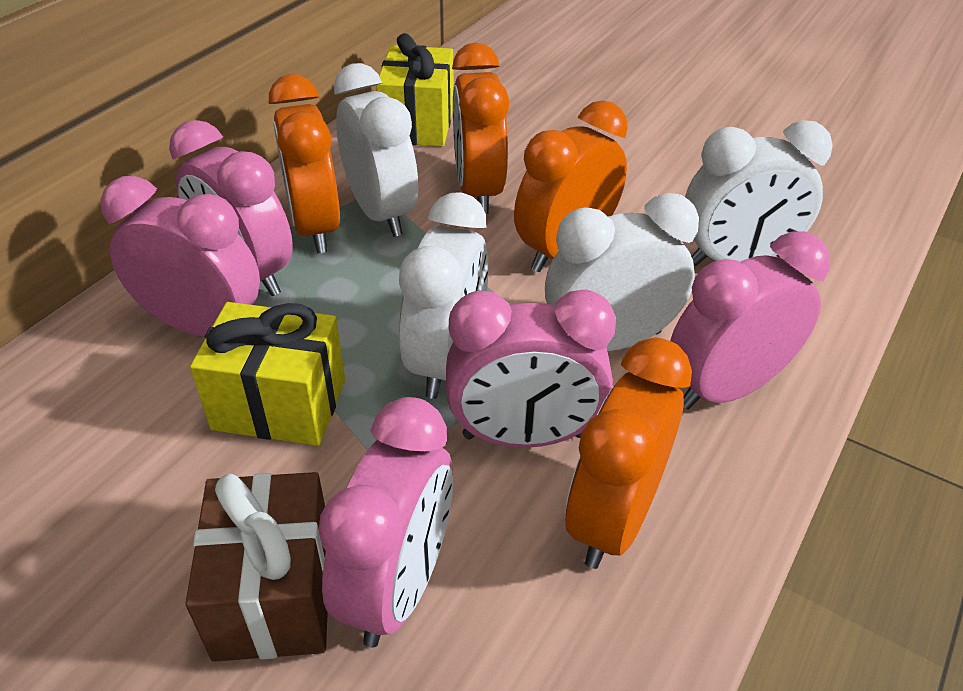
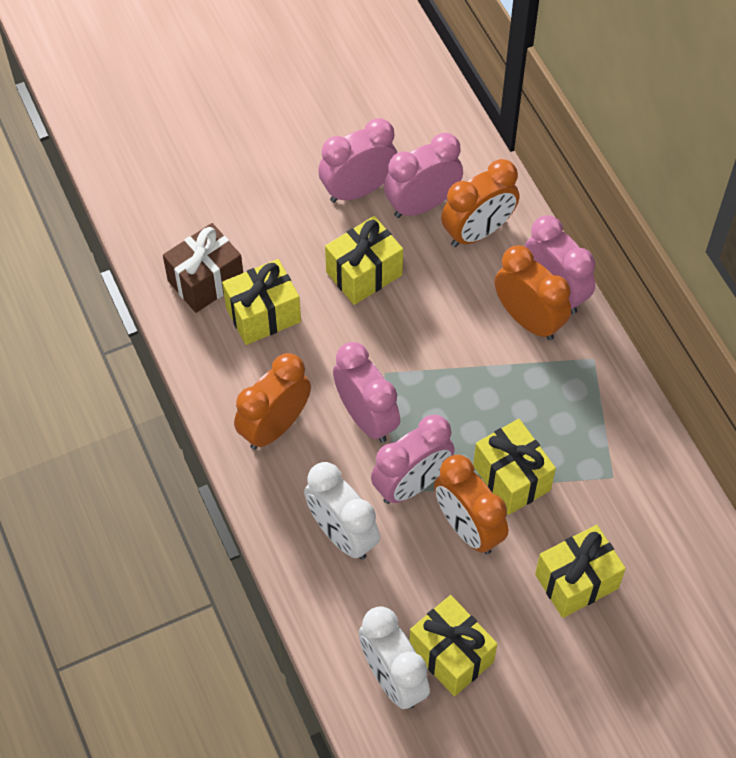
white clock: [334,63,418,237] [399,192,489,399] [545,193,699,351] [685,120,833,266] = 4 -> [304,462,380,559] [359,606,430,709] = 2
yellow gift: [190,302,345,446] [376,33,454,147] = 2 -> [222,259,301,345] [325,216,403,305] [409,595,498,696] [473,419,556,515] [535,525,626,618] = 5

